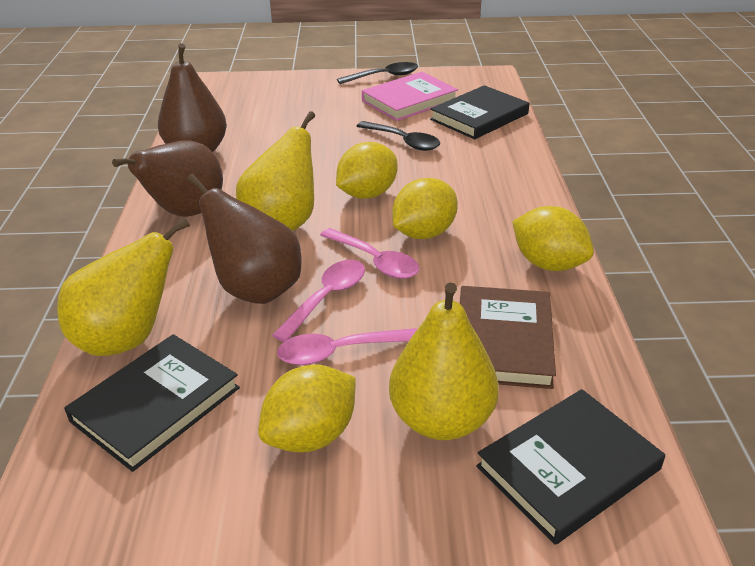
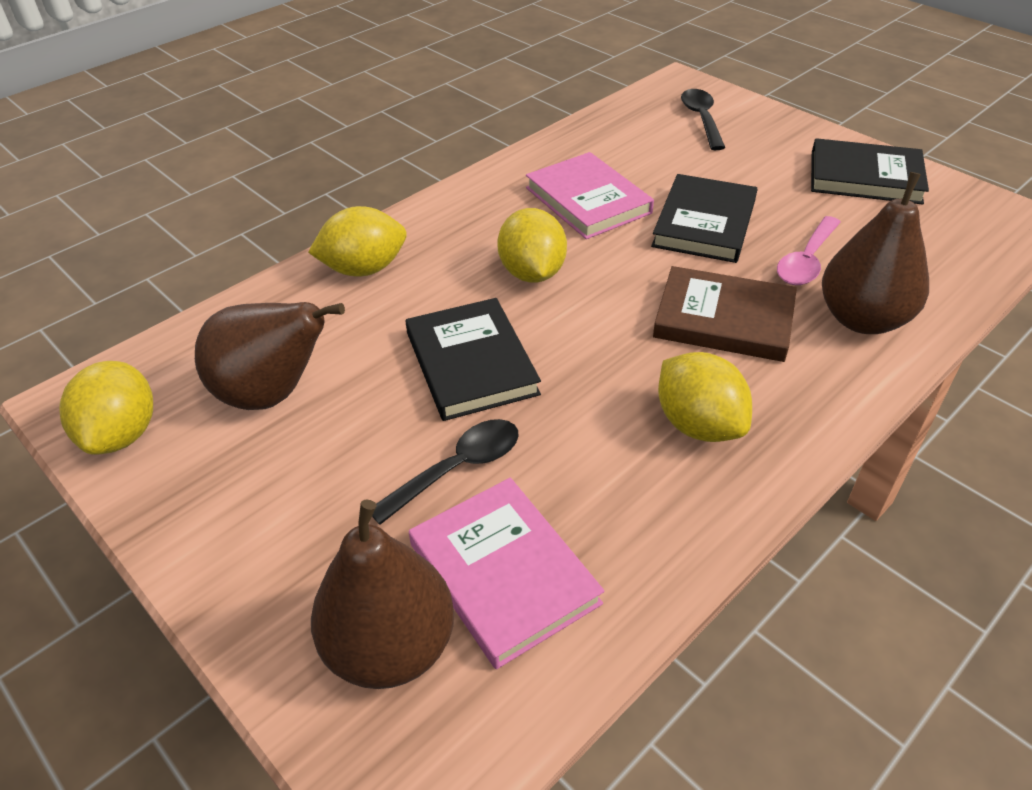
pink book: [362,72,458,121] = 1 -> [409,478,605,669] [526,152,654,239] = 2
pink spoon: [272,260,365,342] [277,328,417,365] [320,228,419,279] = 3 -> [777,216,841,285] = 1
yellow pear: [57,218,190,356] [236,111,315,231] [389,282,499,440] = 3 -> none = 0

